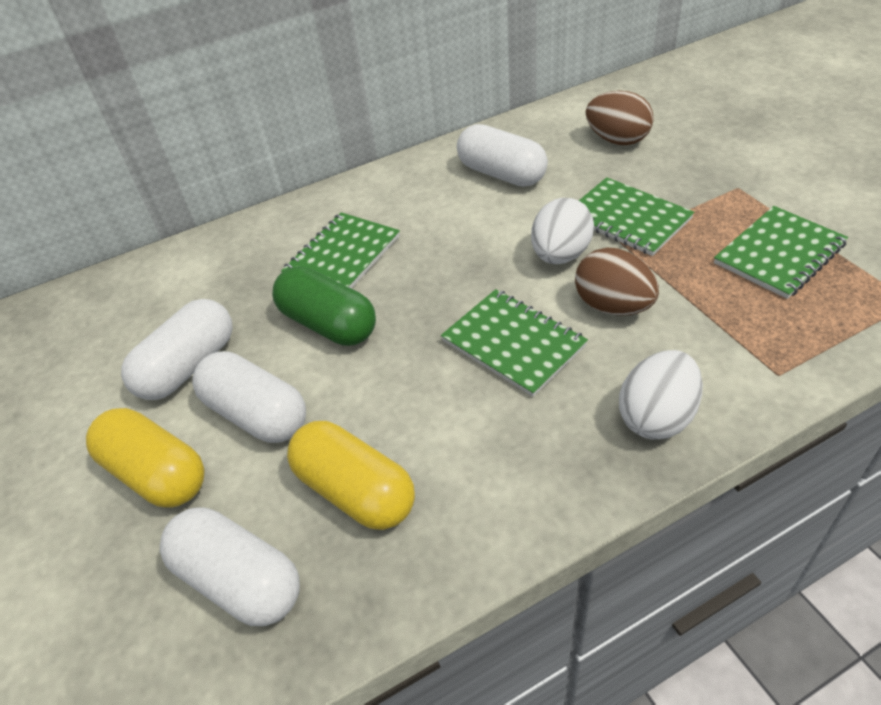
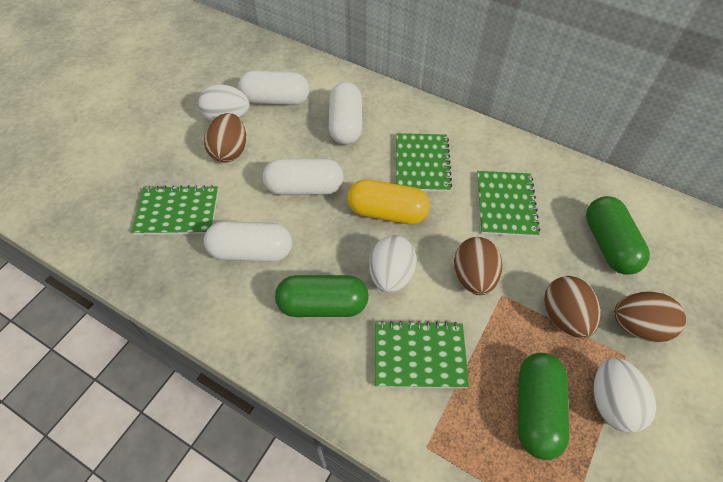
brown egg: [575,247,659,315] [586,91,654,145] = 2 -> [204,113,246,163] [454,237,502,295] [544,276,601,338] [614,291,686,342] = 4
green capsule: [272,266,376,346] = 1 -> [275,275,369,317] [518,353,569,460] [586,196,650,275] = 3
white egg: [531,198,594,264] [619,350,703,440] = 2 -> [199,85,250,121] [369,235,417,293] [593,358,656,433] = 3
yellow capsule: [86,408,205,508] [287,421,415,530] = 2 -> [347,179,430,224] = 1

